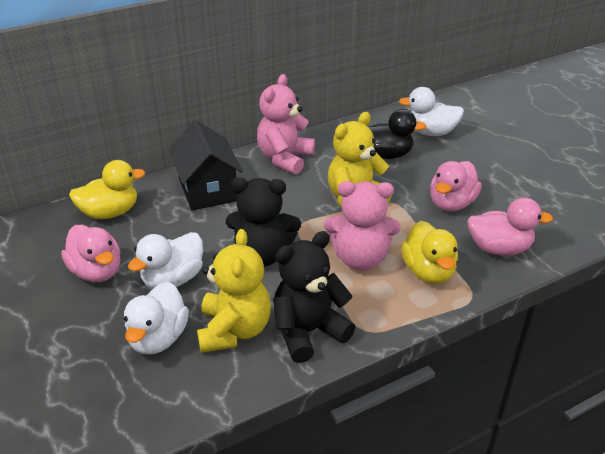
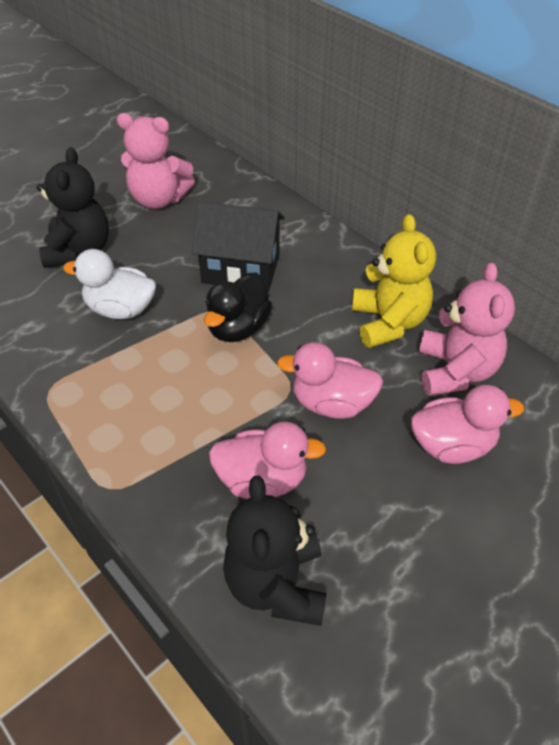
white duck: [124,282,189,354] [128,232,203,288] [399,87,464,136] = 3 -> [63,249,156,319] = 1
yellow duck: [69,160,146,219] [401,221,458,284] = 2 -> none = 0
yellow teddy bear: [197,229,271,353] [328,112,392,208] = 2 -> [352,214,436,348] = 1

